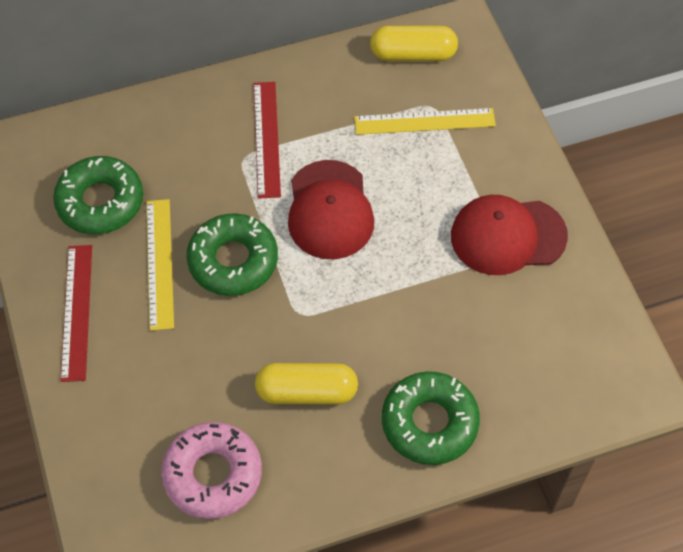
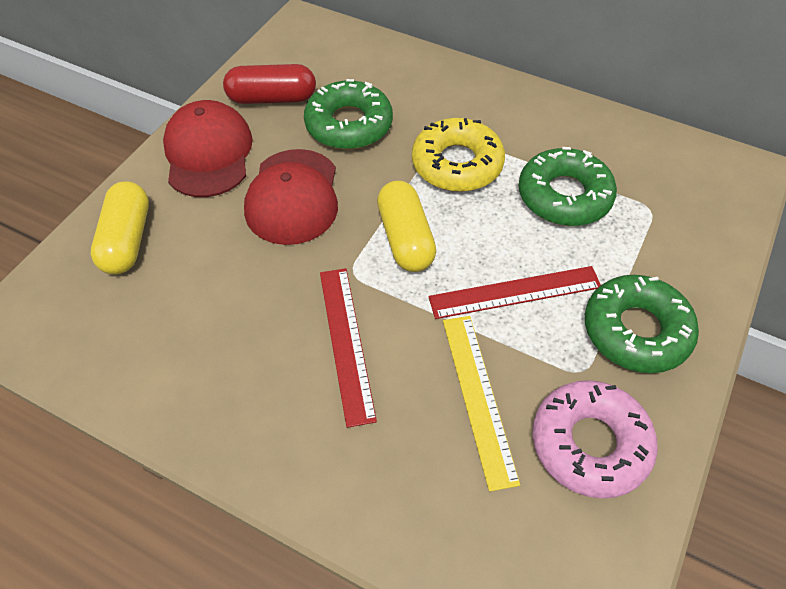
red capsule: none = 0 -> [223,64,316,104] = 1
yellow donut: none = 0 -> [412,118,505,192] = 1
yellow ruler: [146,199,174,331] [354,108,496,135] = 2 -> [443,316,520,492] = 1

